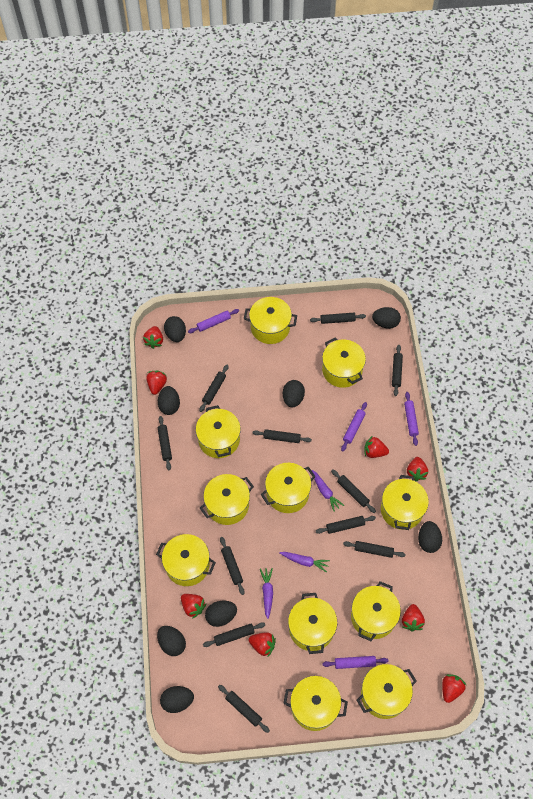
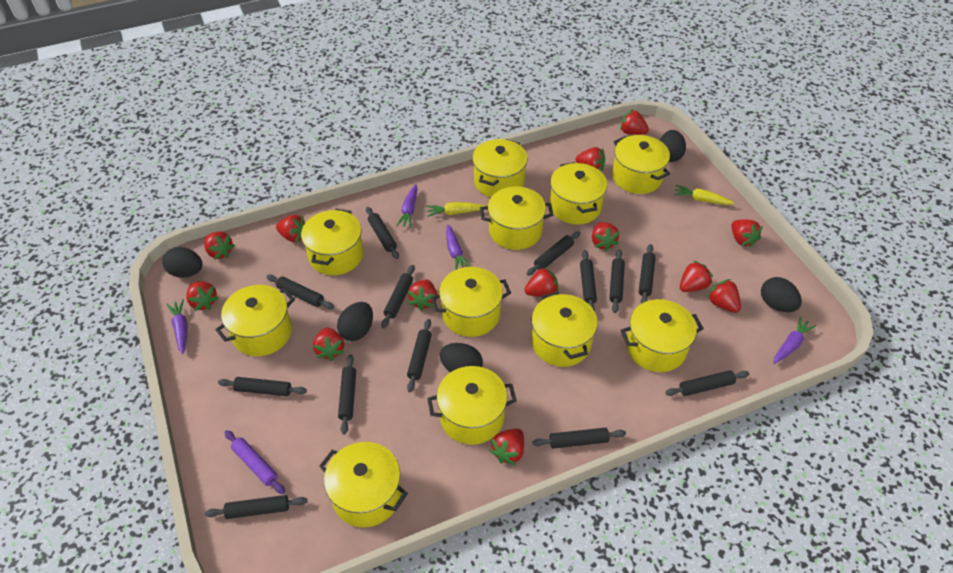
black egg: [157,626,186,656] [158,386,180,415] [160,686,194,713] [164,316,186,342] [205,601,237,627] [283,380,305,407] [372,307,401,329] [418,521,442,553] = 8 -> [162,247,202,278] [337,302,373,341] [440,343,483,372] [660,130,686,162] [761,277,802,312] = 5
black rolling pin: [158,416,172,470] [200,365,229,412] [203,622,265,647] [218,685,270,733] [220,537,245,595] [253,429,312,443] [310,313,366,324] [316,516,376,534] [331,469,376,513] [343,541,406,558] [392,345,403,396] = 11 -> [205,495,308,519] [218,377,307,396] [266,274,334,309] [338,354,356,434] [366,207,399,259] [381,265,415,328] [407,319,432,392] [527,231,581,276] [533,427,626,449] [580,250,597,311] [609,249,625,313] [639,244,656,304] [665,370,749,396] = 13
purple carrot: [260,568,273,619] [279,552,330,572] [312,470,344,512] = 3 -> [166,299,188,354] [396,184,418,228] [446,225,470,270] [773,317,816,364] = 4
purple rolling pin: [188,309,239,333] [322,656,388,669] [341,402,367,451] [404,392,419,446] = 4 -> [224,430,285,494] = 1
red strawberry: [143,326,163,349] [146,371,167,395] [181,594,206,619] [249,632,276,657] [364,436,389,458] [402,604,425,631] [407,457,428,481] [442,674,466,703] = 8 -> [186,281,219,311] [204,232,235,260] [276,215,305,243] [313,328,344,361] [408,279,437,311] [489,429,524,465] [524,266,559,297] [576,147,605,170] [592,222,620,251] [620,109,649,135] [680,260,713,292] [707,279,741,313] [731,219,763,248] = 13
yellow carrot: none = 0 -> [426,202,485,217] [673,185,735,205] = 2

